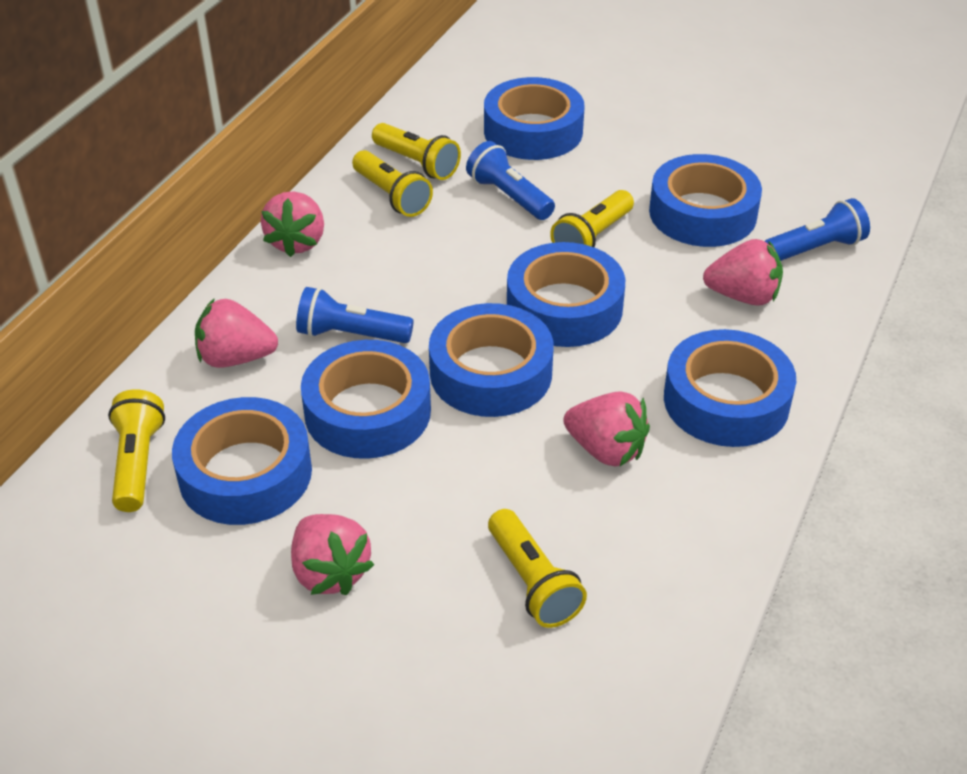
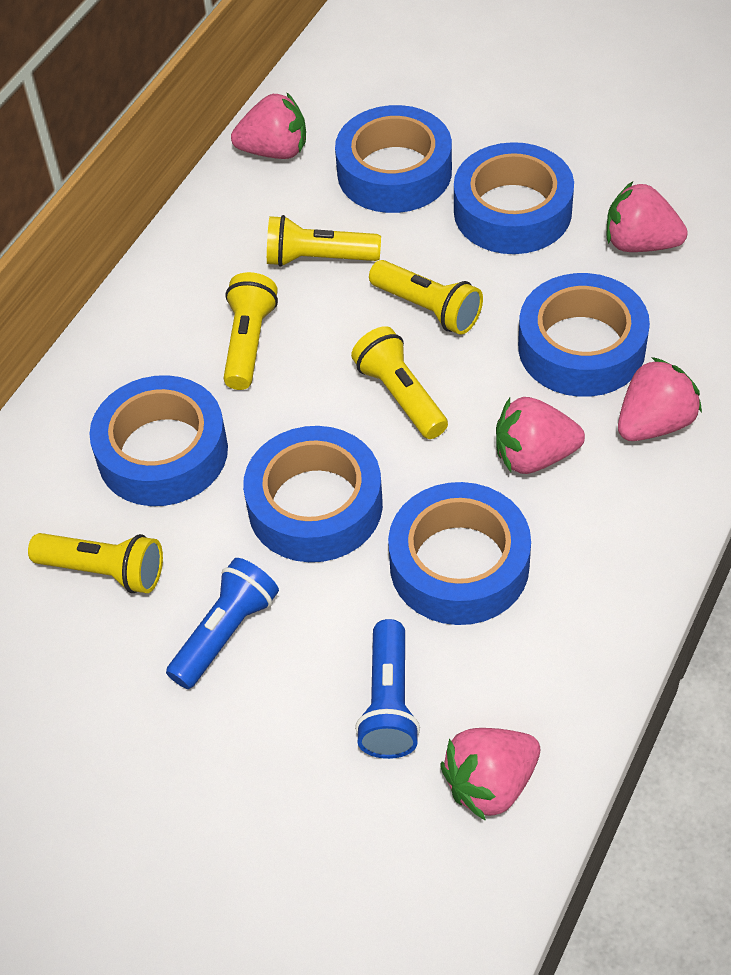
blue flashlight: [296,287,414,343] [466,141,555,220] [764,198,870,261] = 3 -> [166,558,279,689] [355,619,420,759] = 2
blue tape: [172,397,312,525] [301,340,431,459] [429,303,553,417] [484,77,585,160] [507,242,625,347] [649,154,762,247] [664,329,796,447] = 7 -> [89,375,228,506] [243,426,383,562] [335,105,452,213] [388,482,531,625] [454,142,574,254] [518,273,650,397] = 6

